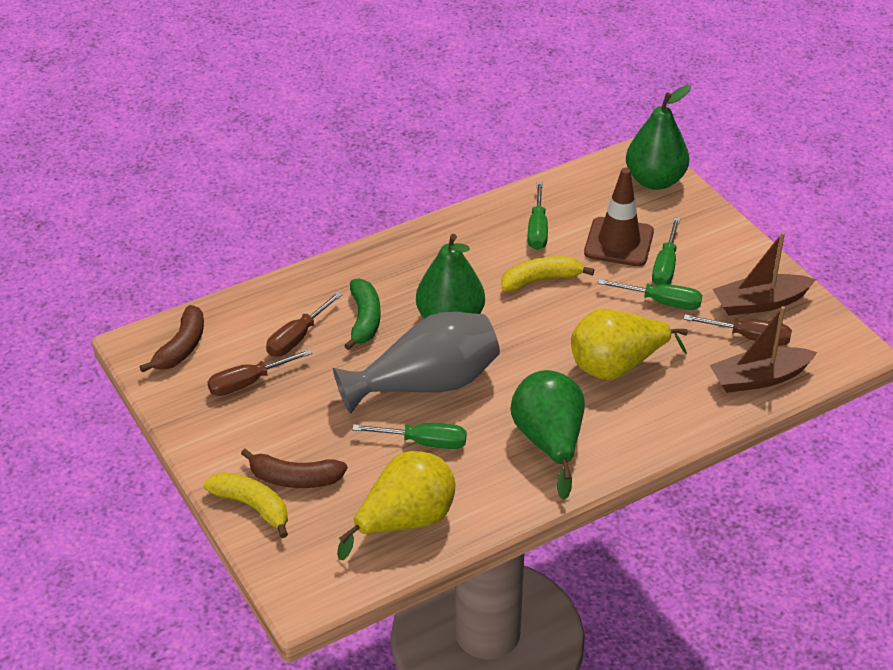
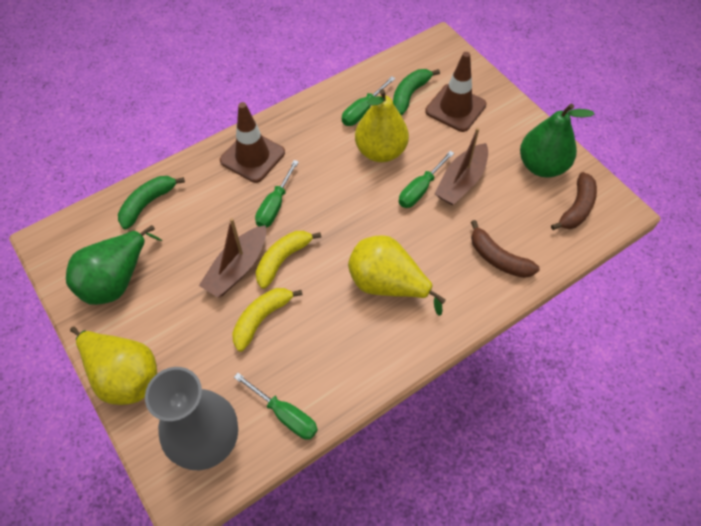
brown screwdriver: [207,349,312,396] [266,292,343,357] [684,315,792,346] = 3 -> none = 0
brown traffic cone: [584,168,654,266] = 1 -> [220,102,285,183] [425,52,487,132] = 2
green banana: [344,278,381,350] = 1 -> [118,176,185,229] [393,69,440,115] = 2
green pear: [416,234,485,319] [510,370,585,500] [626,85,691,190] = 3 -> [66,225,162,305] [520,104,594,178] = 2
yellow pear: [337,451,455,560] [571,309,688,380] = 2 -> [70,327,157,405] [348,235,446,316] [355,89,409,162] = 3

